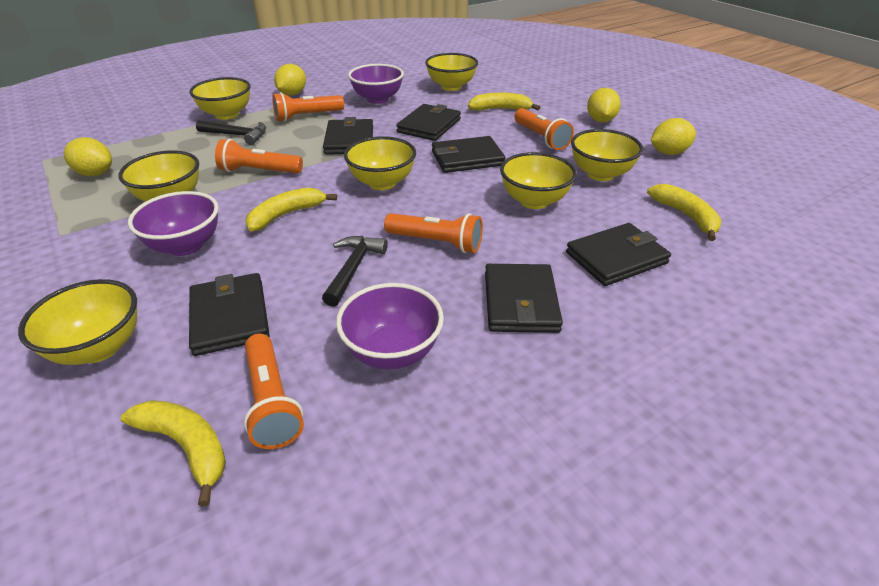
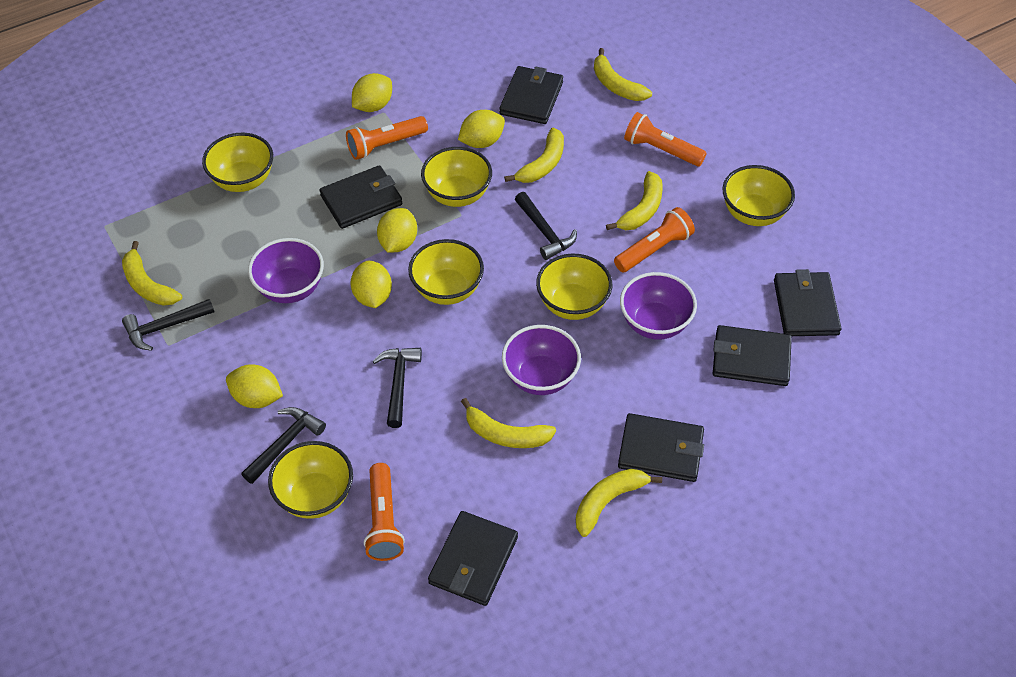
black hammer: [196,120,266,145] [322,236,388,307] = 2 -> [122,299,214,351] [241,407,326,484] [372,348,422,428] [515,192,577,260] = 4
orange flashlight: [215,139,303,173] [244,334,304,449] [272,92,344,122] [384,213,483,253] [514,108,574,150] = 5 -> [346,116,428,160] [364,463,405,561] [614,207,695,272] [624,112,707,166] = 4
yellow banana: [120,400,226,507] [245,188,337,232] [468,93,540,111] [647,184,721,241] = 4 -> [122,241,182,306] [461,398,556,448] [504,128,564,183] [576,469,662,537] [594,48,652,101] [606,171,663,230] = 6
yellow bowl: [18,279,137,365] [118,150,199,202] [189,77,251,120] [344,136,416,190] [425,53,478,91] [500,152,577,209] [571,129,643,181] = 7 -> [202,132,273,192] [268,441,353,519] [408,239,484,305] [421,147,492,207] [536,254,612,320] [723,165,795,226] = 6
yellow lemon: [64,137,112,176] [274,64,306,96] [587,88,621,122] [651,118,696,155] = 4 -> [226,364,283,408] [350,261,392,308] [352,73,392,112] [377,208,417,253] [458,110,505,148] = 5

